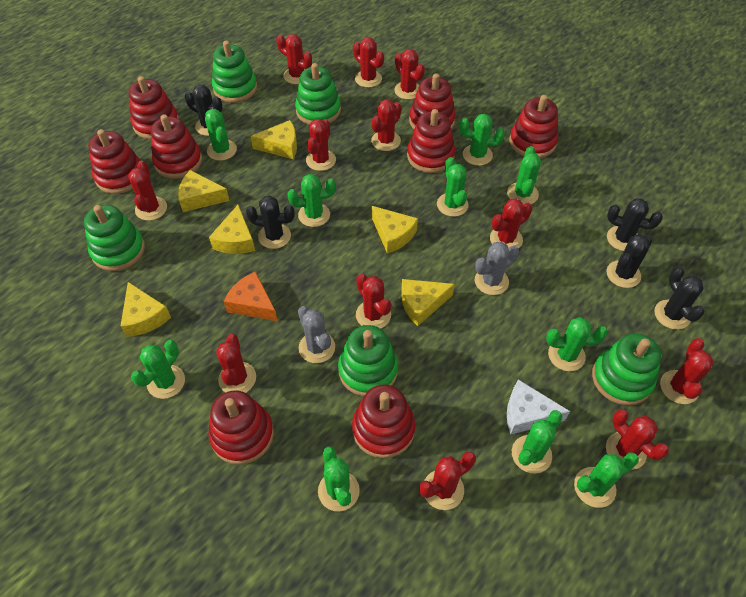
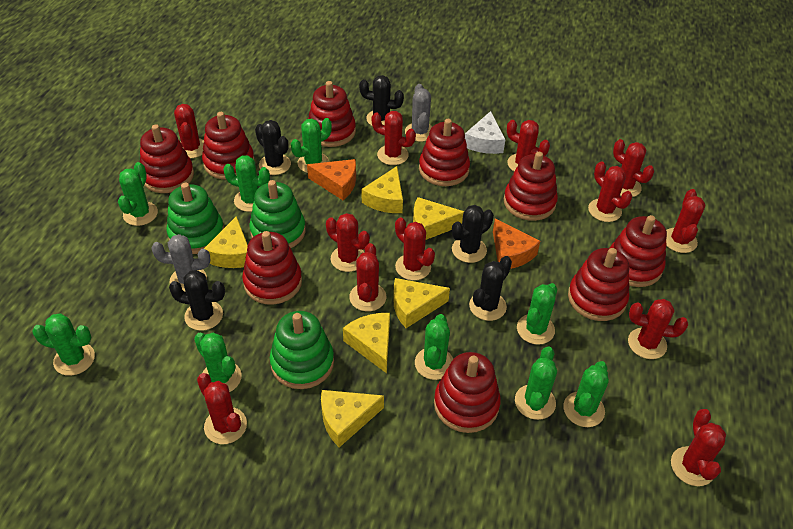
green cactus: [131,340,185,399] [205,109,237,161] [287,174,336,227] [318,446,360,511] [437,157,468,217] [460,114,505,166] [507,146,541,204] [512,410,563,473] [546,317,608,371] [574,452,639,508] = 10 -> [32,313,95,376] [118,162,158,226] [194,332,242,392] [223,155,270,212] [291,118,332,173] [415,314,453,380] [515,346,557,420] [517,283,557,345] [563,361,609,427] = 9
green stacking toy: [84,205,145,271] [212,41,257,103] [295,63,341,125] [338,325,398,396] [592,334,661,405] = 5 -> [166,183,224,254] [249,180,306,248] [270,311,334,389] = 3
orange cheese: [223,271,278,321] = 1 -> [307,159,356,200] [493,218,540,269] = 2
red stacking toy: [88,129,141,194] [129,76,179,139] [151,114,202,179] [208,391,274,465] [352,385,416,459] [407,109,455,173] [409,73,456,129] [509,95,558,158] = 8 -> [140,124,194,193] [202,112,255,180] [242,231,302,305] [308,81,356,147] [419,119,470,186] [434,352,501,433] [504,152,558,221] [568,248,629,321] [610,215,667,287] = 9

